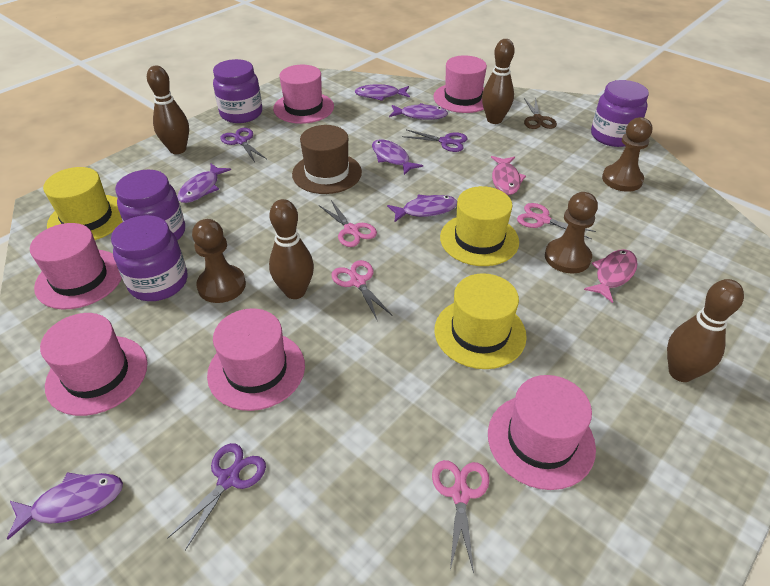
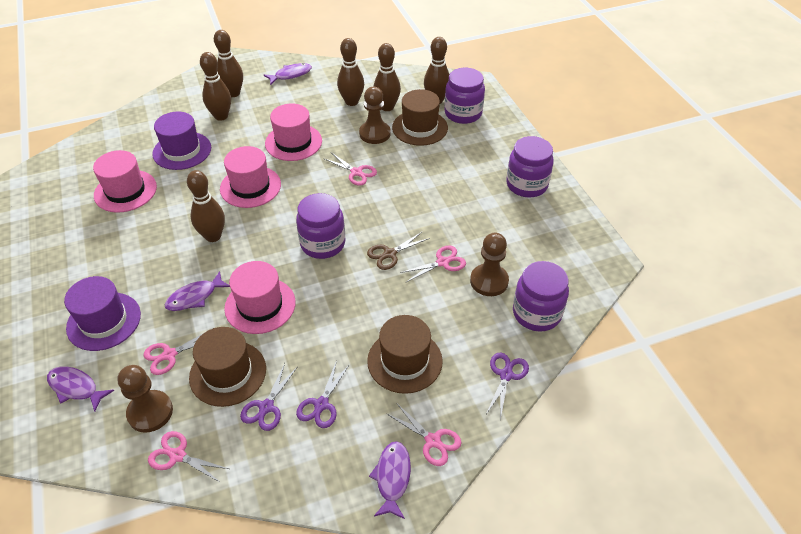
brown bowling pin: [147,66,189,154] [269,199,314,299] [482,39,515,124] [667,279,744,382] = 4 -> [187,170,225,242] [200,52,231,121] [214,30,243,97] [337,38,364,106] [374,43,401,111] [424,37,450,104] = 6
brown hat: [292,125,362,194] = 1 -> [189,327,266,407] [367,315,443,394] [392,89,448,146] = 3
pink fish: [491,156,526,195] [584,249,638,303] = 2 -> none = 0
pink hat: [30,223,122,310] [40,313,147,416] [207,308,305,411] [273,65,334,124] [433,55,487,113] [488,375,596,490] = 6 -> [93,150,157,213] [220,146,281,208] [224,261,296,334] [265,103,322,161] = 4
pink scissors: [319,200,377,247] [331,260,393,320] [432,460,489,573] [517,203,596,240] = 4 -> [143,328,213,375] [148,431,229,483] [323,153,377,186] [387,404,462,466] [400,245,466,282] = 5
purple fish: [7,472,123,540] [177,164,231,203] [354,84,410,101] [372,139,423,175] [387,194,457,222] [389,103,448,120] = 6 -> [47,366,114,412] [164,271,230,311] [264,63,312,85] [369,441,411,519] = 4
purple hat: none = 0 -> [64,276,141,351] [152,112,211,170] = 2
yellow hat: [43,167,123,240] [434,273,527,369] [440,186,519,266] = 3 -> none = 0

